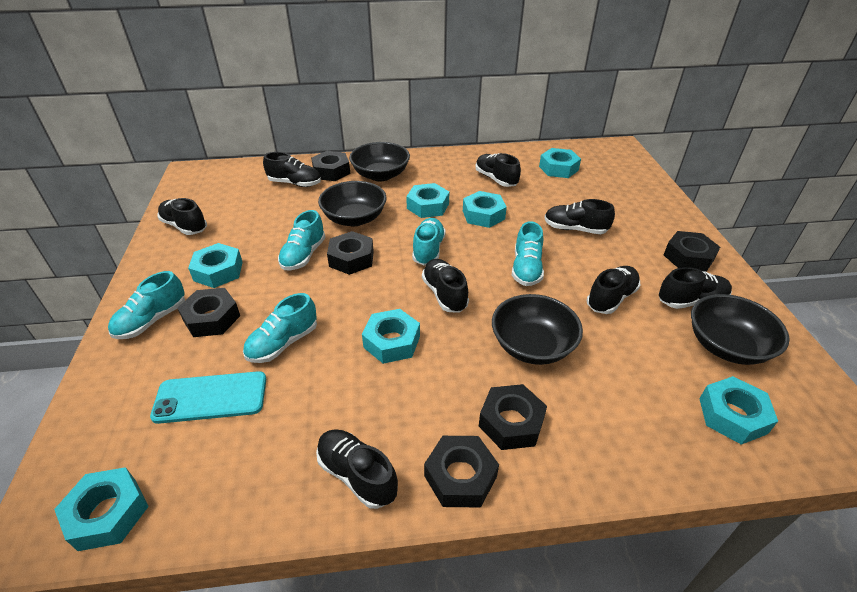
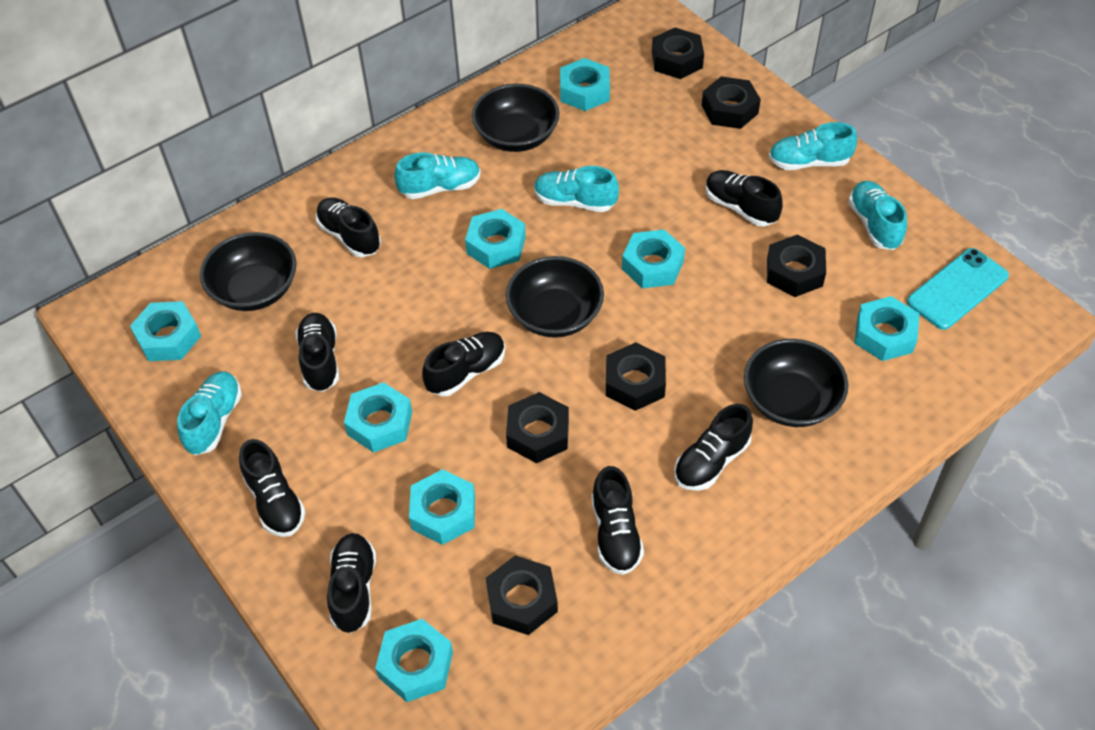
turquoise nut: [54,467,149,551] [188,243,243,288] [362,309,420,364] [406,183,449,218] [463,191,507,228] [539,148,581,178] [699,376,778,445] = 7 -> [130,301,201,361] [344,382,412,453] [375,619,453,702] [409,469,475,545] [465,209,526,269] [560,58,610,111] [622,229,685,289] [855,296,920,361] = 8

